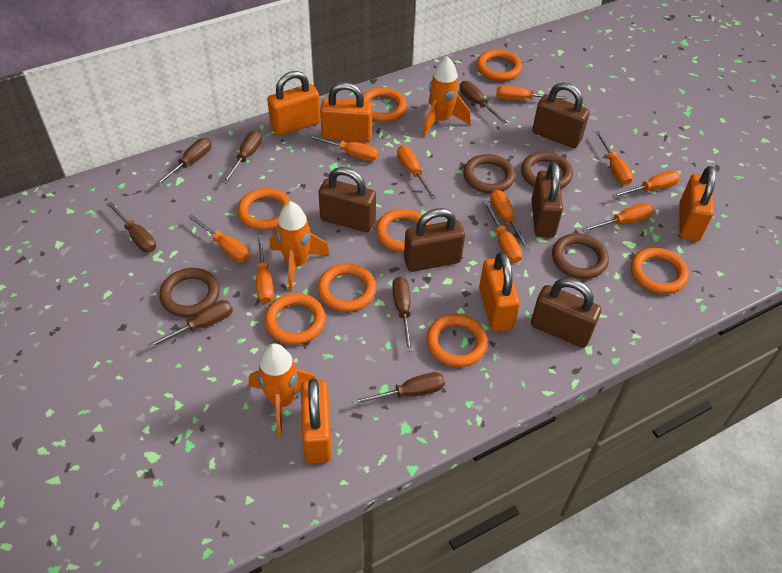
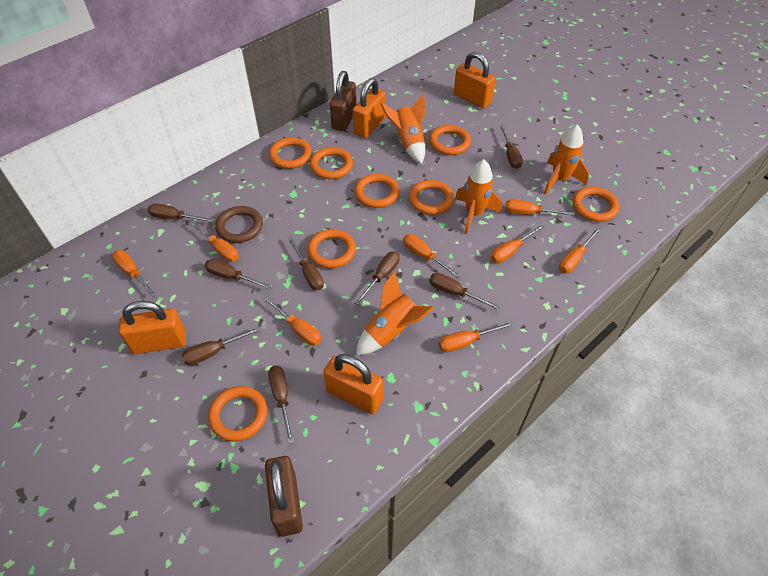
brown padlock: [318,167,376,232] [404,208,465,272] [531,162,563,238] [531,278,601,348] [532,82,590,148] = 5 -> [265,456,303,537] [330,71,357,131] = 2
brown ring: [159,268,220,317] [463,154,515,193] [521,152,573,189] [552,233,609,279] = 4 -> [215,206,263,243] = 1
brown screwdriver: [106,201,156,252] [147,300,233,349] [154,138,212,186] [222,130,262,184] [352,372,445,405] [392,277,413,352] [460,81,508,124] = 7 -> [148,203,214,223] [182,326,261,365] [205,259,272,289] [268,365,294,444] [288,237,324,290] [355,251,400,305] [429,273,500,310] [500,125,523,169] = 8
orange padlock: [267,71,321,136] [301,378,332,464] [320,82,372,142] [479,252,520,332] [679,166,716,241] = 5 -> [119,301,186,354] [323,354,383,414] [353,78,386,138] [454,52,496,109] = 4
orange rocket: [249,343,315,437] [270,201,330,292] [422,56,471,137] = 3 -> [356,271,434,355] [380,94,426,164] [455,159,502,234] [544,124,589,195] = 4
orange screwdriver: [188,215,250,262] [256,235,274,303] [307,134,378,161] [397,145,436,199] [483,201,522,263] [490,190,530,250] [496,85,567,100] [582,203,654,232] [595,131,633,185] [612,170,680,198] = 10 -> [112,250,157,297] [189,221,239,262] [263,297,321,346] [403,234,461,278] [439,322,513,353] [491,224,544,263] [505,199,574,216] [559,227,601,273] = 8

